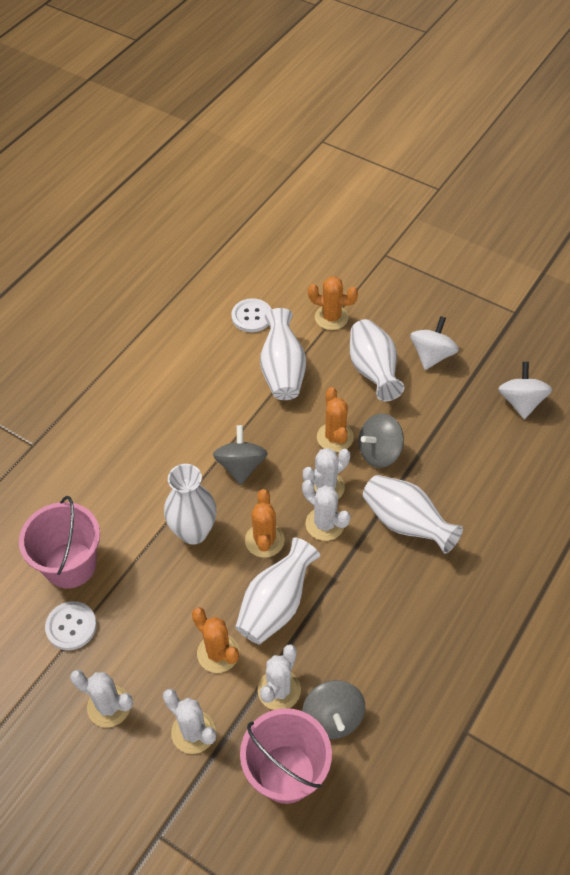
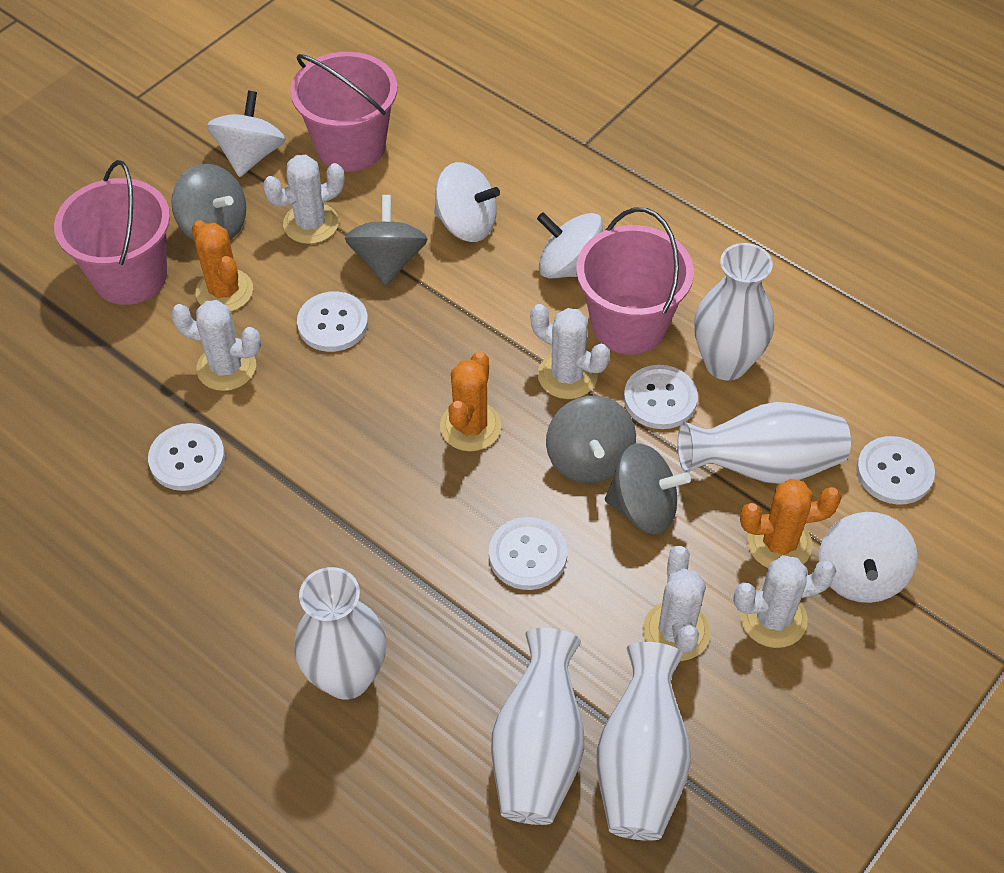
grey spinning top: [213,425,268,485] [302,680,365,739] [359,413,404,468] = 3 -> [171,164,246,240] [345,195,428,286] [546,396,636,483] [605,443,691,534] = 4
orange cactus: [192,607,239,673] [245,489,285,558] [308,276,358,330] [317,387,354,452] = 4 -> [192,220,253,311] [440,352,501,451] [740,479,842,568] = 3
pink bucket: [19,496,100,588] [240,708,332,804] = 2 -> [54,160,170,305] [290,52,397,172] [576,207,694,355] = 3
white button: [45,601,97,650] [231,298,272,332] = 2 -> [148,423,225,491] [297,291,368,352] [489,517,567,590] [624,365,698,429] [856,436,935,505] = 5
white spinning top: [410,316,459,370] [498,362,552,419] = 2 -> [207,91,286,177] [434,162,500,242] [537,212,603,278] [819,512,918,603] = 4

